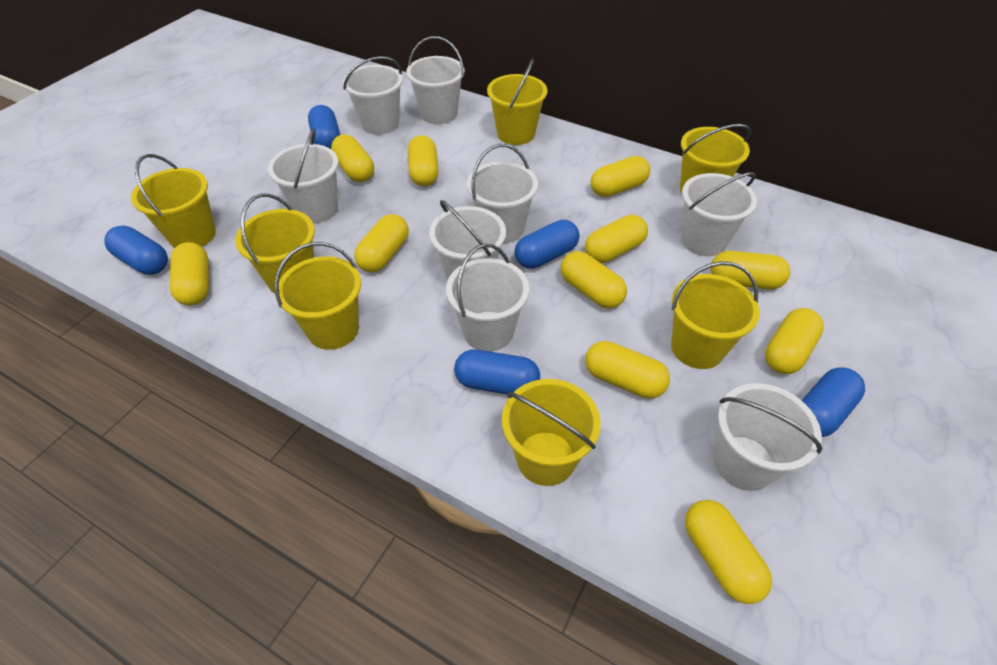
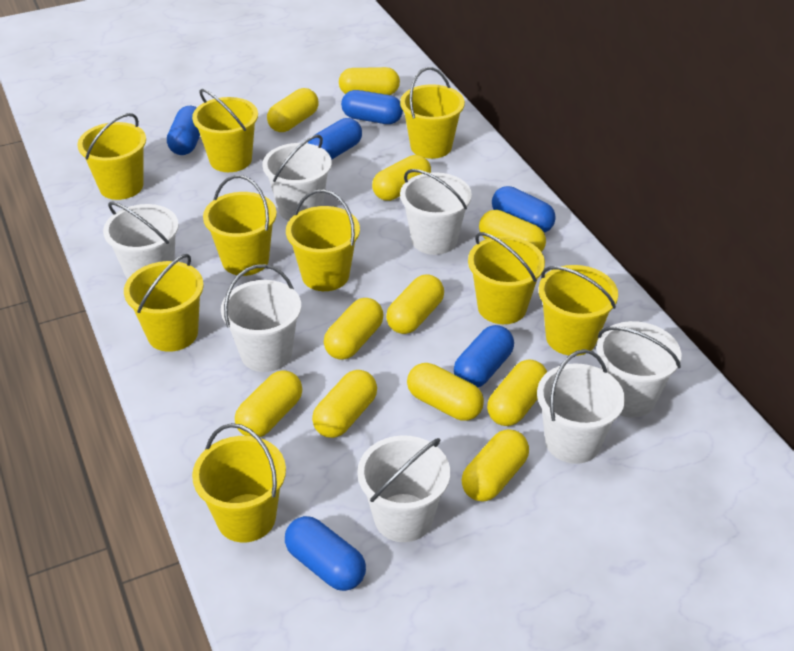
blue capsule: [104,225,168,275] [308,105,340,149] [454,349,540,394] [514,220,579,269] [802,367,865,437] = 5 -> [167,106,200,155] [285,516,366,591] [308,118,362,160] [341,90,403,124] [454,325,514,387] [492,186,556,233] = 6
white bucket: [268,129,339,224] [343,56,403,135] [406,36,465,125] [429,200,506,281] [446,243,529,352] [467,144,538,243] [681,172,757,256] [713,383,823,491] = 8 -> [103,202,179,280] [221,264,301,372] [262,135,332,221] [357,435,450,542] [400,169,472,255] [537,349,625,464] [597,321,682,417] = 7
yellow bucket: [131,154,216,248] [235,193,315,293] [275,242,361,350] [487,59,548,145] [502,379,601,486] [671,261,760,369] [680,124,751,194] = 7 -> [77,113,146,200] [124,254,204,352] [192,89,258,172] [192,423,286,542] [203,175,277,276] [286,189,360,291] [400,67,465,159] [468,232,545,324] [539,265,618,356] = 9

